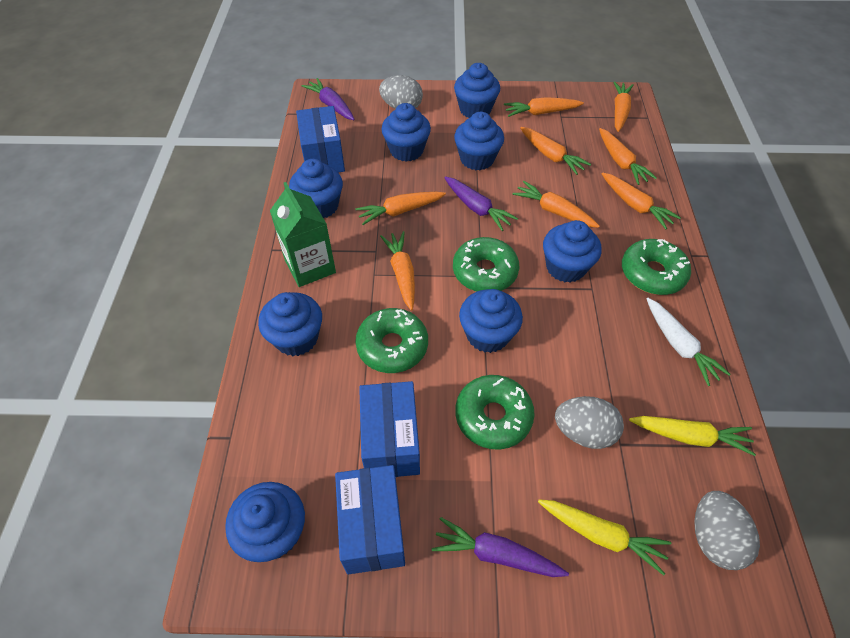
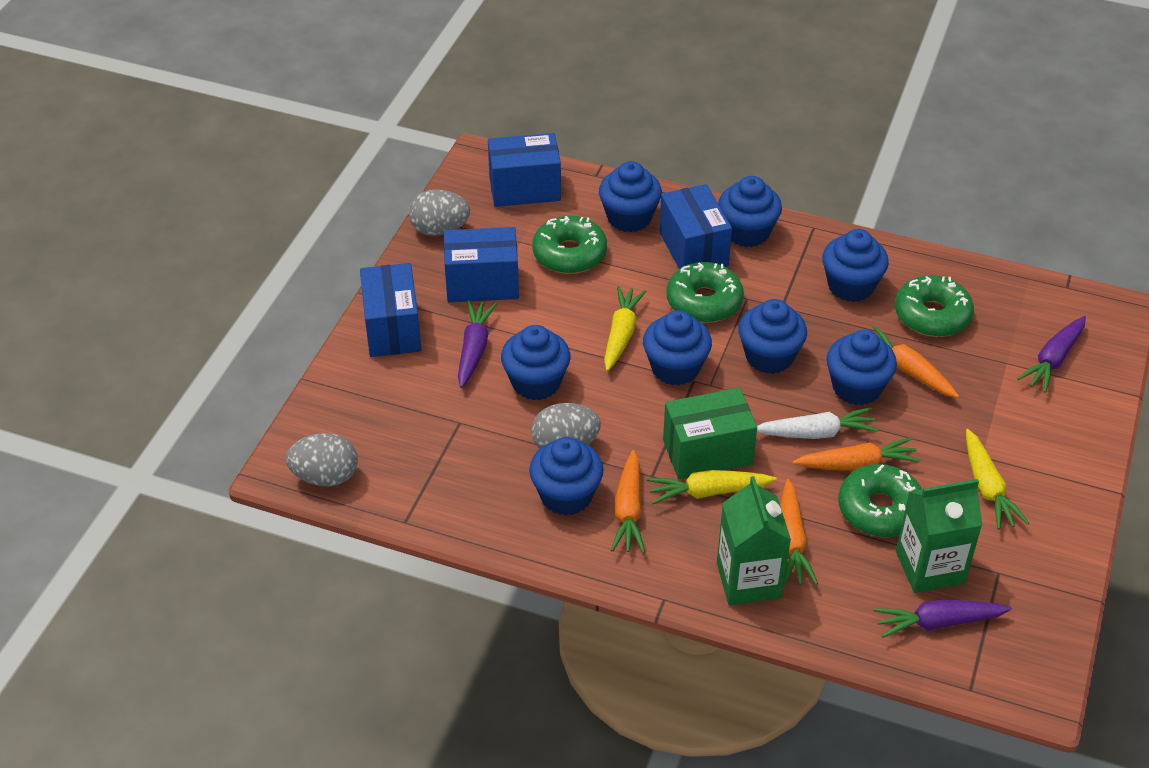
blue box: [296,106,345,172] [335,465,405,574] [359,381,420,477] = 3 -> [360,263,421,357] [444,227,519,302] [488,133,561,207] [659,184,732,269] = 4
green box: none = 0 -> [663,388,757,480] = 1
green carton: [270,182,336,287] = 1 -> [717,476,791,605] [896,479,982,593] = 2
orange carrot: [355,192,446,225] [380,231,415,311] [504,97,584,117] [512,181,600,228] [520,127,591,175] [599,128,657,185] [602,173,681,229] [613,81,634,132] = 8 -> [611,450,645,553] [780,479,818,585] [792,437,921,471] [872,325,959,398] = 4
yellow carrot: [538,499,672,576] [629,416,756,456] = 2 -> [604,286,646,371] [647,470,777,504] [966,429,1029,530] = 3

